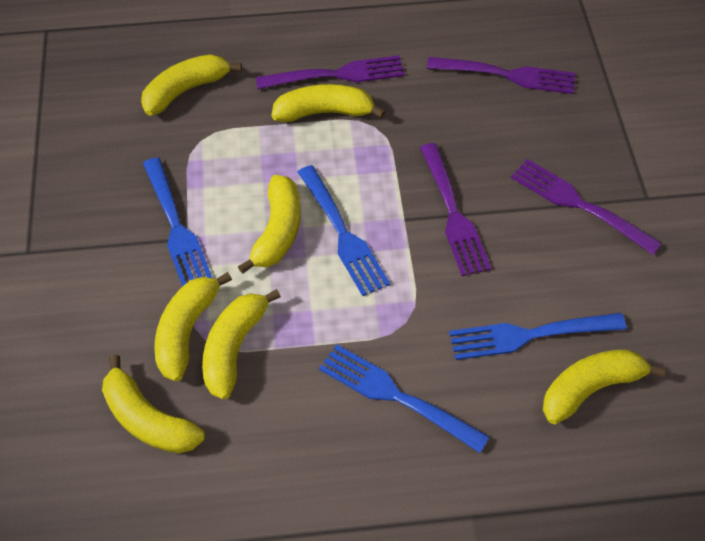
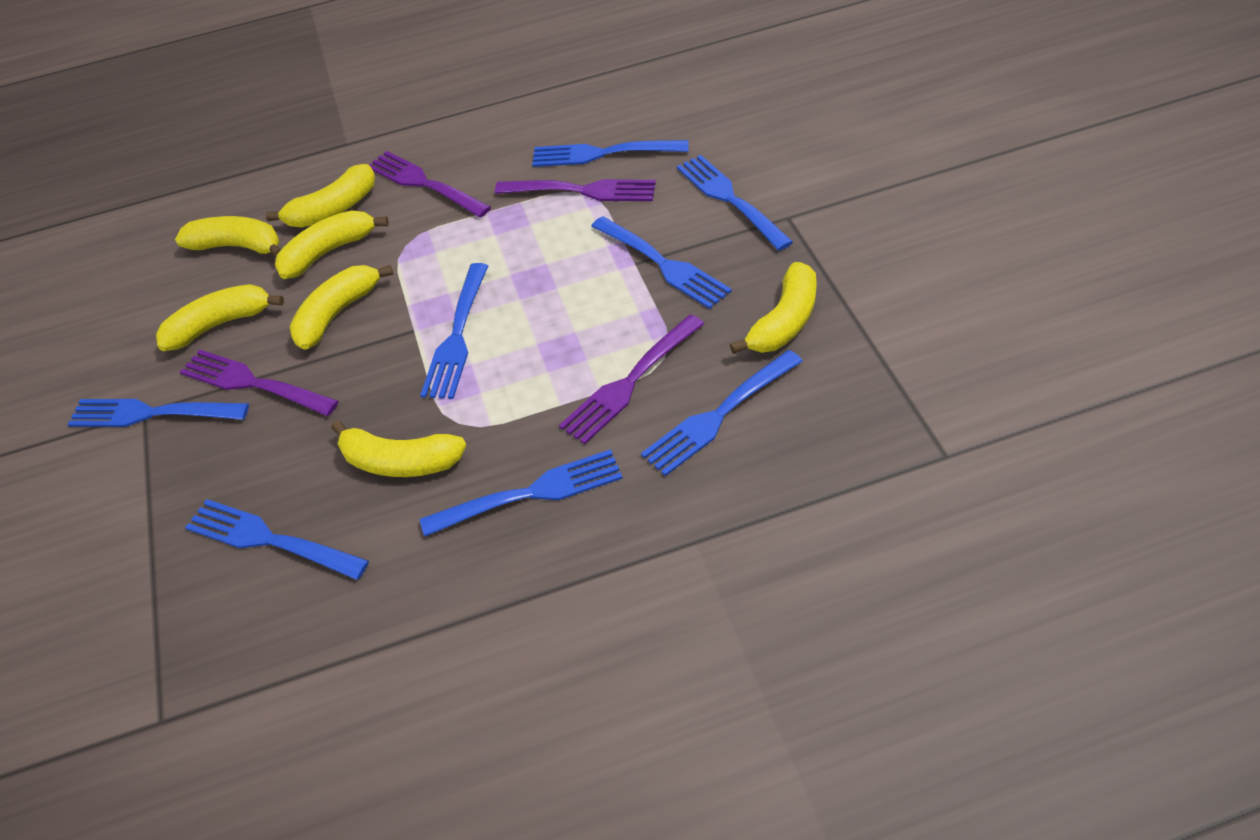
blue fork: [143,158,212,287] [298,165,390,296] [319,344,490,453] [449,313,627,360] = 4 -> [67,399,249,427] [185,499,369,580] [420,263,488,399] [420,449,623,536] [532,140,688,167] [591,216,732,309] [641,350,803,476] [677,155,793,251] = 8

